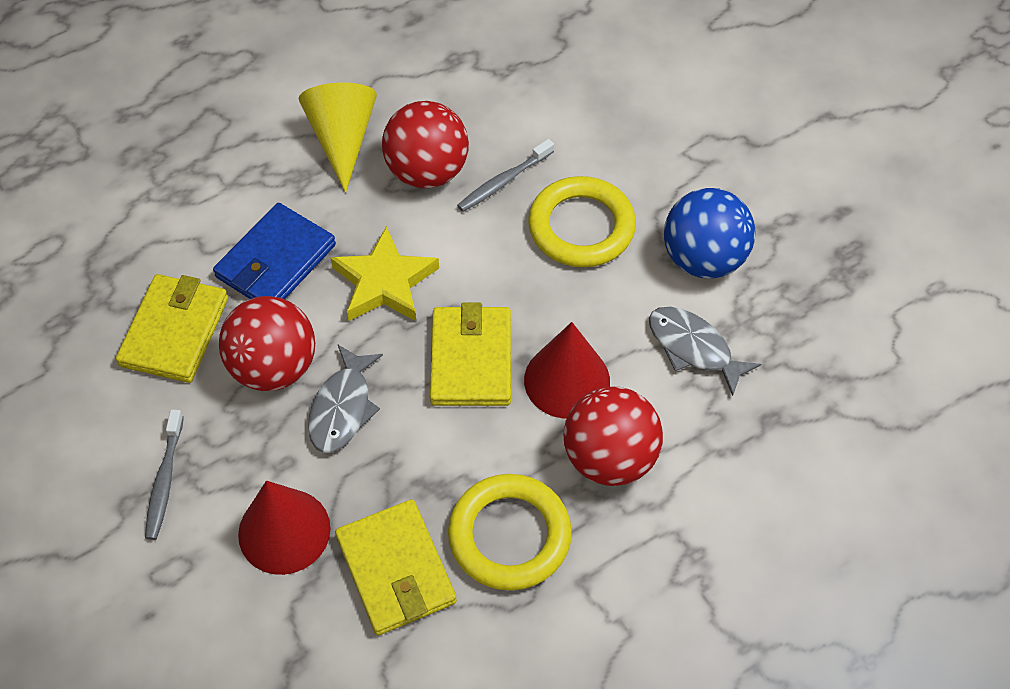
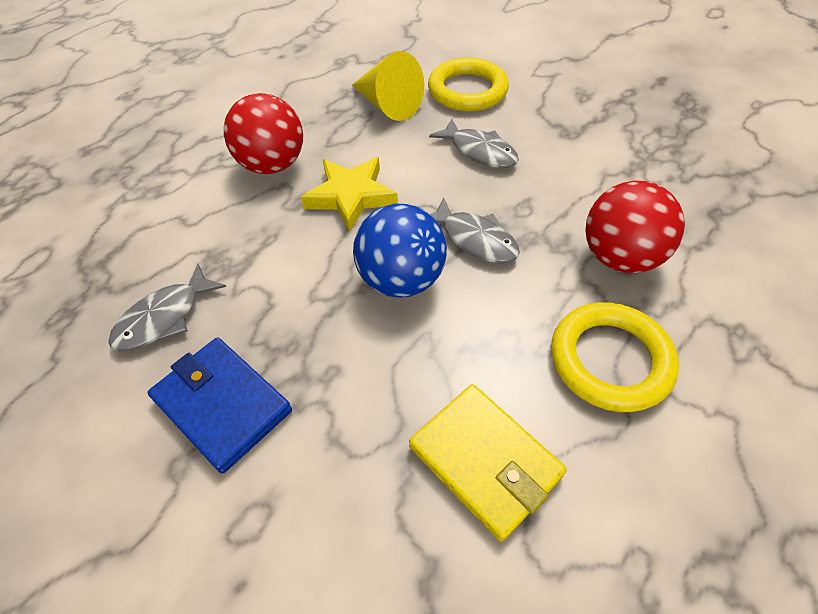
grey fish: [308,345,383,453] [649,307,761,396] = 2 -> [108,263,227,351] [429,118,519,168] [430,198,520,263] = 3
grey toothbrush: [145,409,184,540] [457,139,554,212] = 2 -> none = 0
red ball: [219,296,315,391] [382,101,469,188] [564,387,663,486] = 3 -> [224,93,303,174] [585,181,685,273] = 2
red cone: [238,481,331,575] [524,322,610,419] = 2 -> none = 0
yellow wallet: [116,274,228,383] [335,499,457,635] [430,302,511,406] = 3 -> [409,384,567,542] = 1

